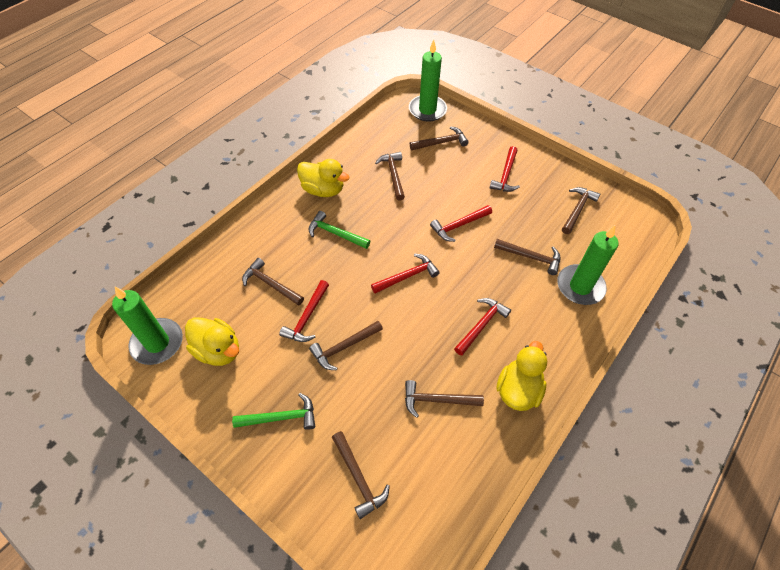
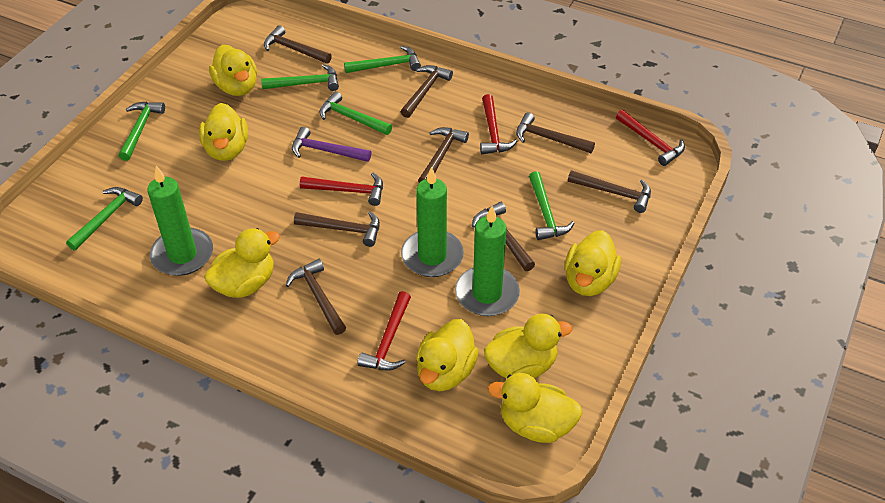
green hammer: [232,393,315,430] [308,211,370,249] = 2 -> [66,187,143,251] [119,102,165,161] [261,64,339,91] [319,91,392,135] [344,46,421,73] [529,171,574,240] = 6
purple hammer: none = 0 -> [292,127,371,162] = 1
red hammer: [279,280,329,342] [371,254,440,293] [430,205,492,242] [454,298,511,356] [490,146,520,192] = 5 -> [300,173,383,206] [358,291,411,370] [480,94,517,154] [616,110,685,166] = 4
yellow duck: [185,317,239,366] [297,159,350,197] [496,341,547,411] = 3 -> [199,103,248,161] [204,228,280,298] [209,45,257,96] [416,319,479,391] [484,314,572,378] [488,373,582,443] [565,230,621,296] = 7

